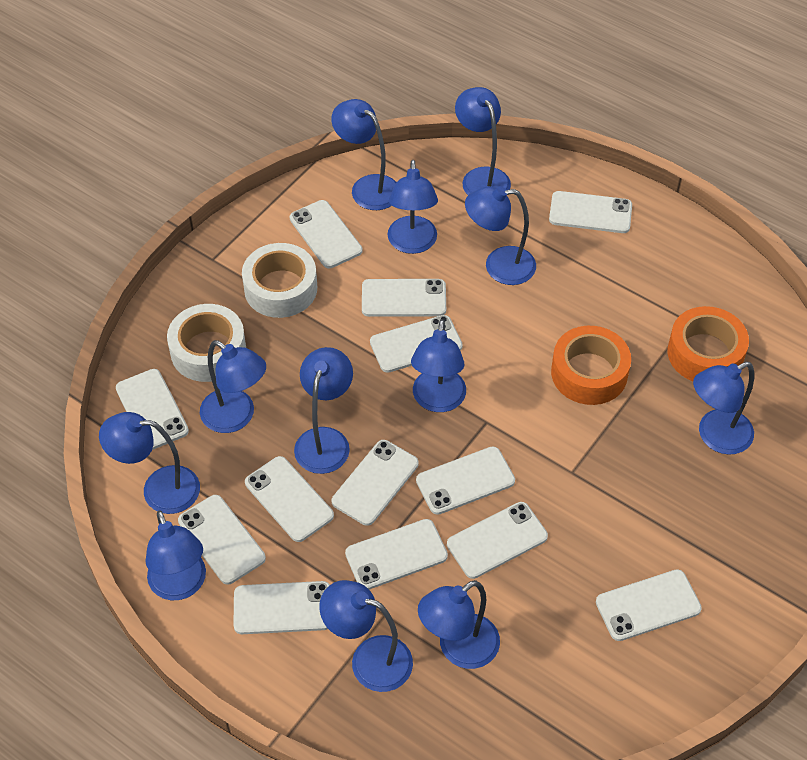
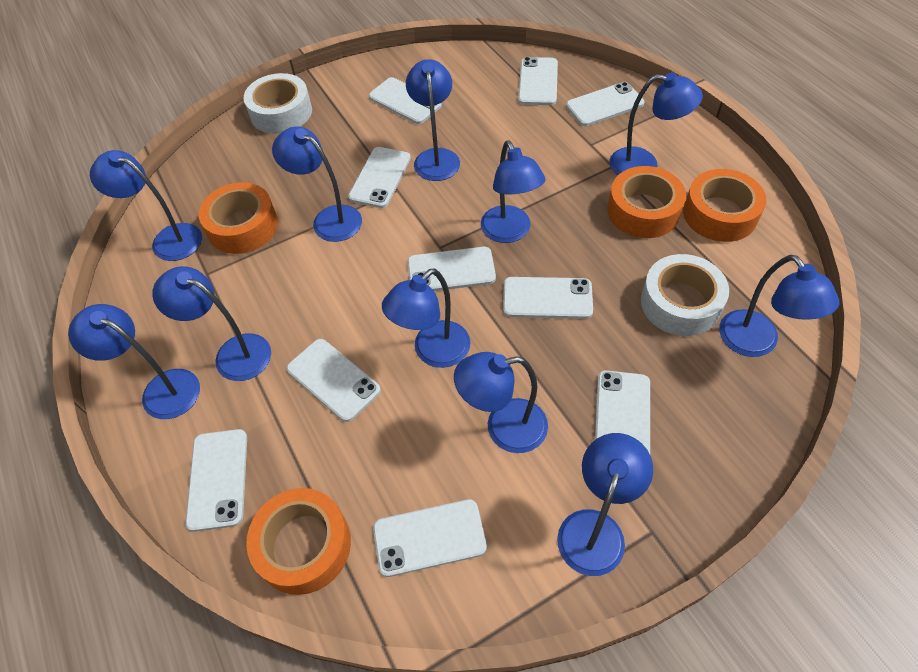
blue lamp: [99,412,200,514] [145,510,206,600] [200,340,266,433] [294,347,353,474] [319,580,413,692] [331,99,396,210] [387,160,438,254] [411,319,466,412] [418,580,500,669] [455,87,511,195] [465,186,536,285] [693,362,754,455] = 12 -> [68,304,200,419] [90,150,202,261] [152,266,271,381] [272,126,362,242] [382,268,470,368] [406,59,460,181] [454,352,548,453] [481,140,546,243] [557,433,653,576] [609,72,703,175] [719,255,839,357] = 11
orange tape: [551,326,631,405] [668,306,749,381] = 2 -> [199,182,278,254] [246,488,351,595] [607,166,686,238] [683,169,766,242] = 4
white phone: [116,369,189,450] [178,495,266,585] [234,581,330,634] [245,456,334,542] [290,200,362,268] [332,440,419,526] [345,519,448,590] [362,279,446,317] [370,315,463,373] [416,446,515,515] [447,502,548,579] [549,191,632,233] [596,569,702,641] = 13 -> [185,429,247,532] [287,339,381,422] [348,147,411,208] [369,77,442,124] [373,499,487,577] [407,247,496,291] [503,277,593,319] [518,57,558,105] [566,82,645,126] [595,370,650,454] = 10

